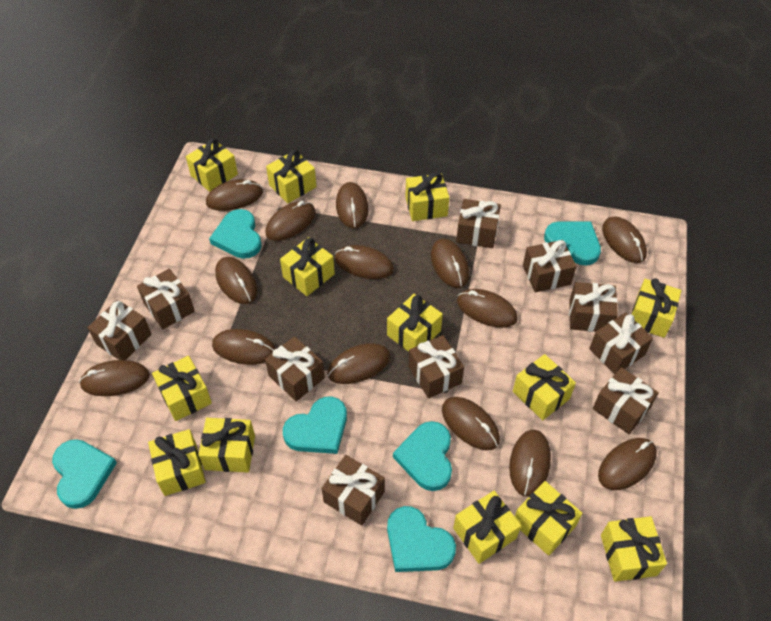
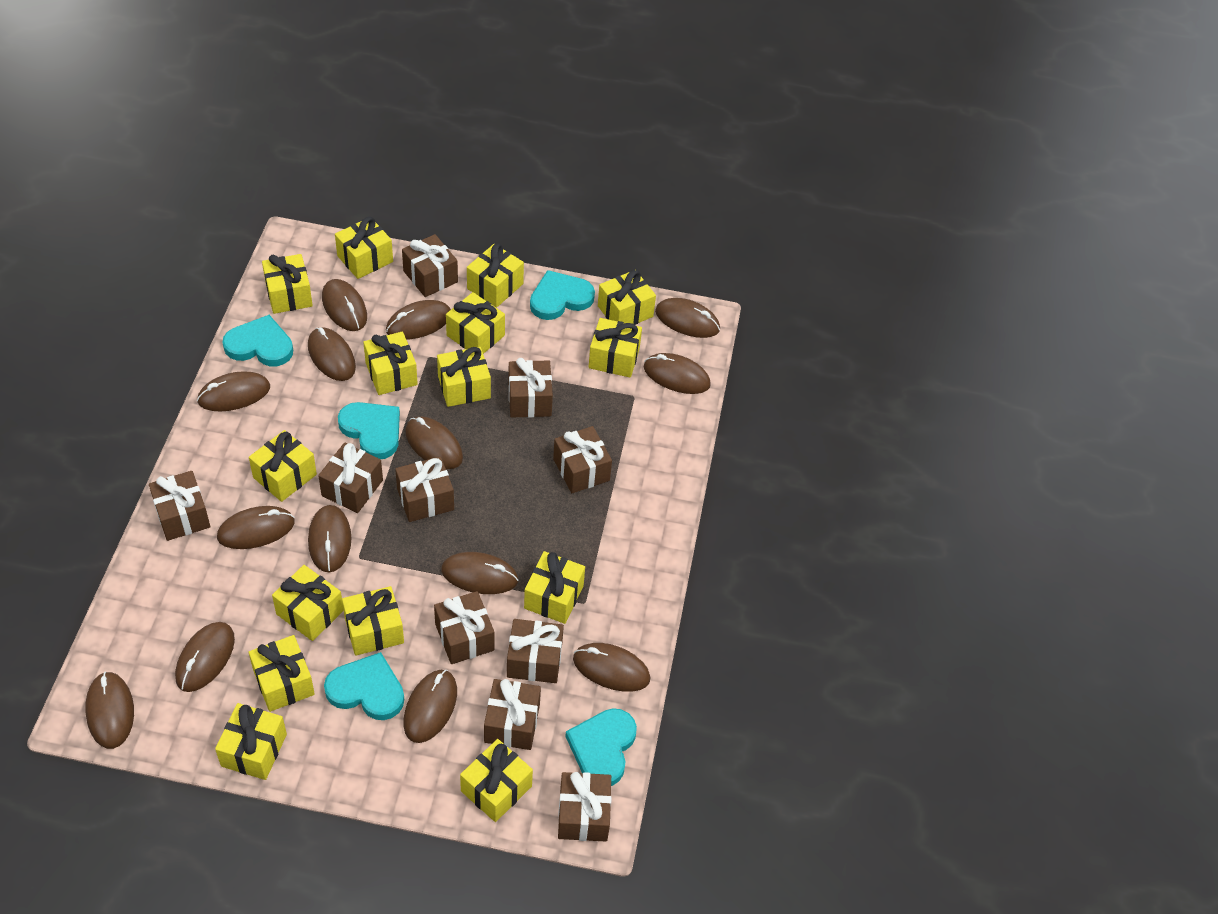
turquoise heart: [52,439,117,509] [209,209,261,259] [283,397,347,454] [387,506,456,572] [393,421,452,491] [544,222,601,265] = 6 -> [222,315,293,366] [324,652,404,720] [338,402,400,459] [530,270,595,320] [565,708,637,786] = 5
yellow gift: [148,429,206,496] [152,356,212,421] [186,138,238,192] [198,418,255,473] [266,150,317,203] [280,237,335,296] [387,294,443,352] [405,172,449,221] [453,491,521,564] [513,354,576,420] [515,481,583,556] [601,516,667,582] [631,278,681,338] = 13 -> [215,703,287,780] [249,430,317,502] [249,635,315,712] [262,254,313,314] [272,565,344,641] [335,217,393,279] [342,586,404,656] [363,332,418,395] [437,347,491,407] [446,292,505,354] [460,739,533,822] [467,243,524,307] [524,551,585,624] [589,318,642,378] [598,270,656,325] = 15

